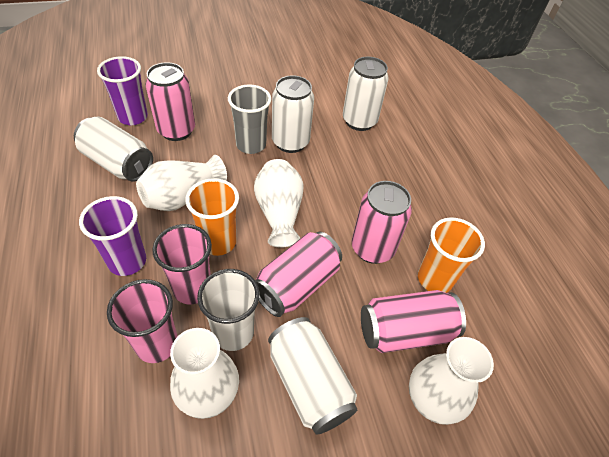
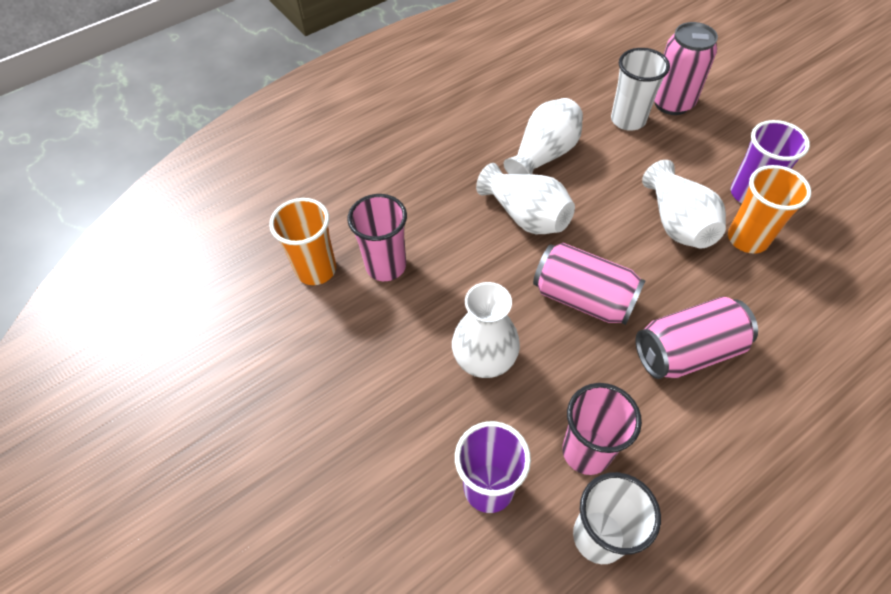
grey cup: [228,85,271,154] = 1 -> none = 0
pink can: [145,62,195,141] [255,232,342,317] [352,181,412,264] [361,290,466,353] = 4 -> [533,243,646,325] [636,297,758,379] [654,22,718,115] = 3
white can: [74,117,153,182] [268,317,357,435] [272,75,314,153] [343,56,389,131] = 4 -> none = 0
white cup: [197,269,260,351] = 1 -> [573,472,661,564] [611,48,670,131] = 2

